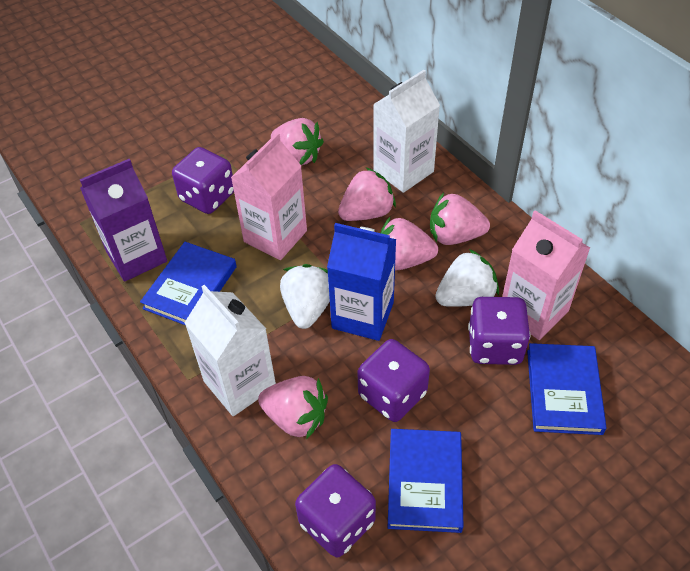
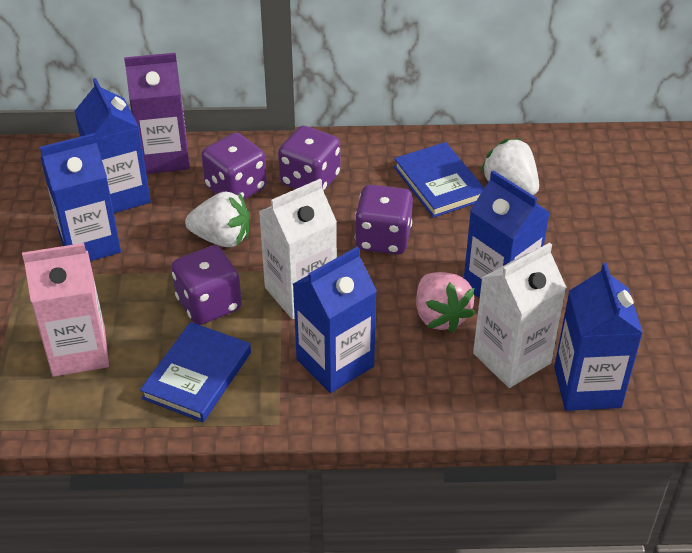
blue book: [140,242,237,325] [388,429,464,533] [527,343,607,435] = 3 -> [140,322,251,422] [394,142,484,218] = 2
blue carton: [327,223,396,341] = 1 -> [40,133,121,261] [74,78,151,213] [293,247,377,393] [464,170,550,298] [554,263,643,411] = 5
pink carton: [231,133,307,260] [502,210,590,340] = 2 -> [22,243,109,377] = 1
pink strawberry: [258,376,328,440] [271,118,324,165] [338,167,396,221] [380,217,438,271] [430,192,490,245] = 5 -> [416,272,475,333] = 1

